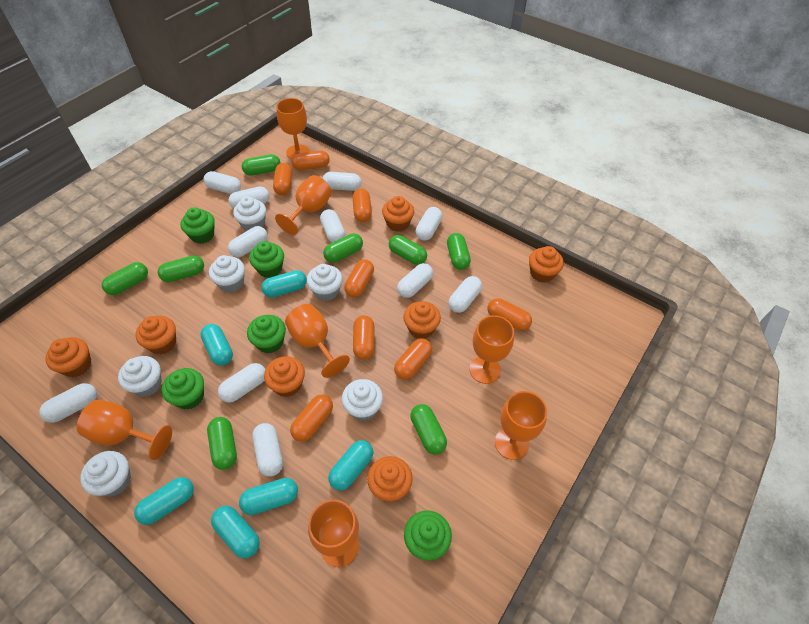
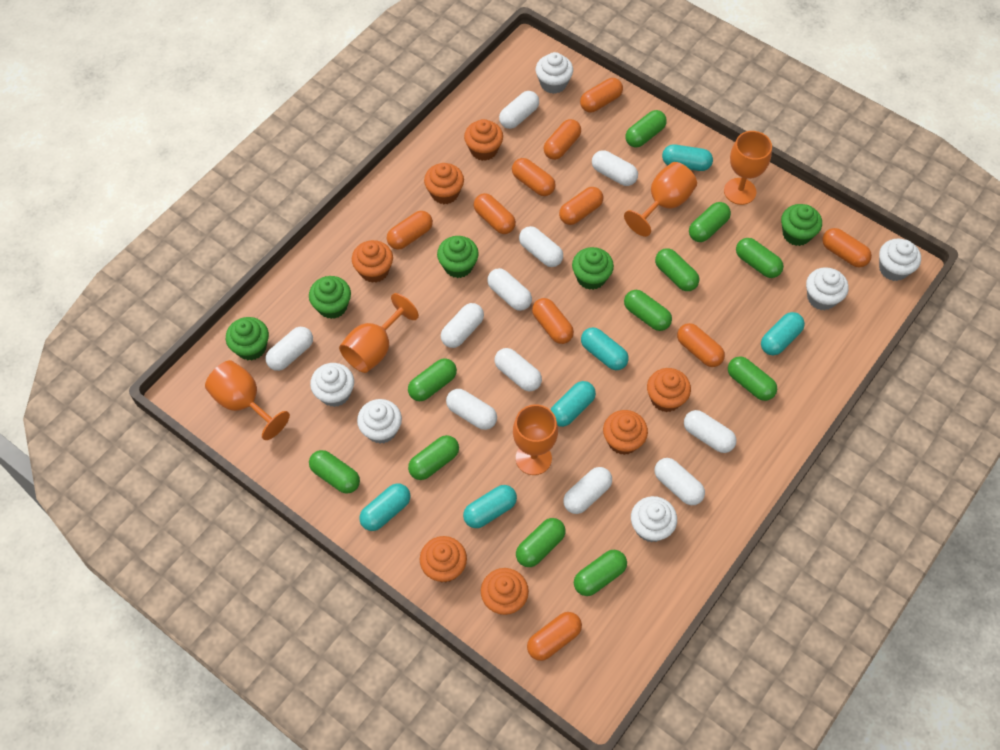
green capsule: [102,262,148,295] [158,255,204,282] [207,417,237,470] [242,154,280,176] [323,233,363,263] [389,235,427,265] [410,404,447,455] [447,233,471,270] = 8 -> [309,450,360,494] [408,358,457,401] [408,435,459,480] [516,518,566,567] [574,550,627,596] [624,290,672,331] [625,110,667,148] [655,248,699,291] [689,202,731,242] [728,356,777,401] [736,238,784,278] = 11
orange capsule: [273,163,292,195] [290,395,333,442] [291,150,330,170] [344,259,374,297] [353,188,372,222] [353,315,375,360] [394,338,432,380] [487,298,532,331] = 8 -> [387,211,433,249] [474,193,516,234] [512,158,556,196] [527,612,582,661] [532,298,574,344] [543,119,581,160] [559,187,603,225] [580,78,623,112] [677,323,725,367] [822,228,872,268] = 10
orange goblet: [77,400,172,460] [275,175,332,235] [276,98,310,159] [285,304,350,378] [308,499,359,567] [470,315,514,384] [495,391,547,460] = 7 -> [205,360,290,440] [339,293,419,373] [513,404,558,475] [624,162,697,237] [724,131,772,205] = 5

